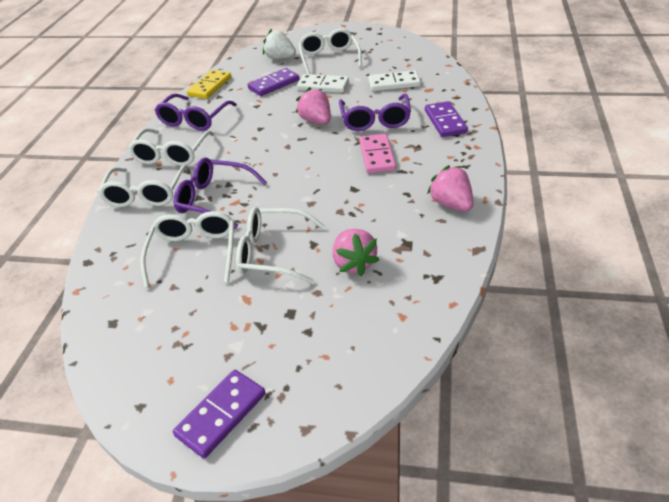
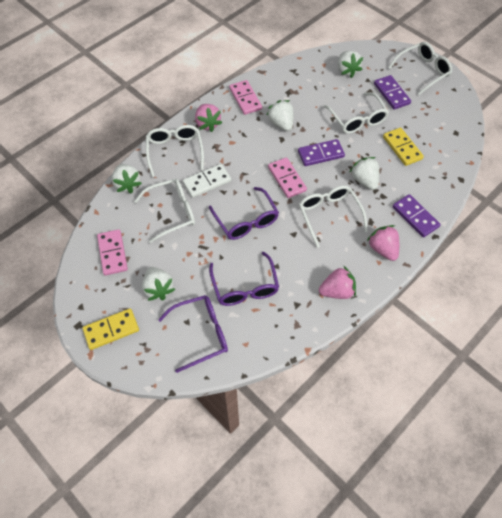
pink domino: [359,134,396,173] = 1 -> [97,229,128,276] [229,80,262,115] [268,157,307,198] = 3
white domino: [297,74,349,93] [369,70,421,91] = 2 -> [183,164,231,198] = 1
white strawberry: [263,29,296,59] = 1 -> [112,164,142,194] [142,267,175,301] [266,100,293,131] [338,51,363,78] [350,157,379,190] = 5
yellow domino: [187,70,231,99] = 1 -> [82,309,139,350] [383,128,424,166] = 2

